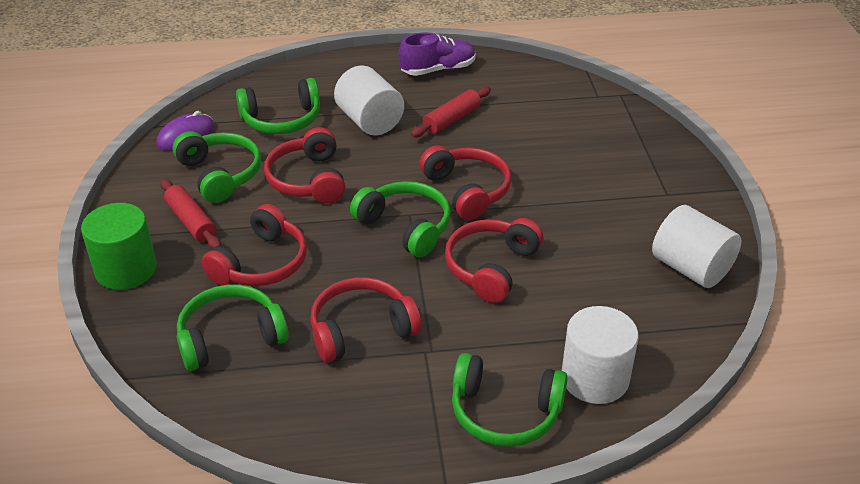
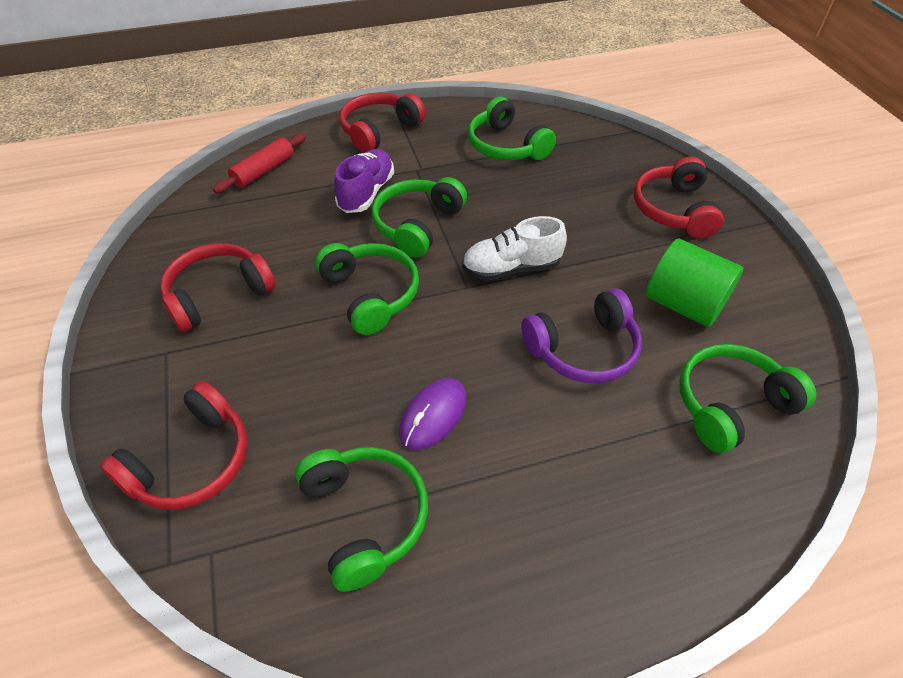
purple headphones: none = 0 -> [521,288,642,383] = 1
red headphones: [201,204,307,286] [264,127,345,203] [310,277,422,363] [419,145,511,220] [445,218,543,303] = 5 -> [100,381,248,510] [161,243,276,332] [340,92,425,153] [634,157,724,238] = 4
red rolling pin: [160,179,221,248] [411,86,491,138] = 2 -> [213,133,306,193] = 1
white cylinder: [334,65,404,135] [562,306,638,404] [652,205,742,288] = 3 -> none = 0
white shoe: none = 0 -> [462,216,567,281] = 1

